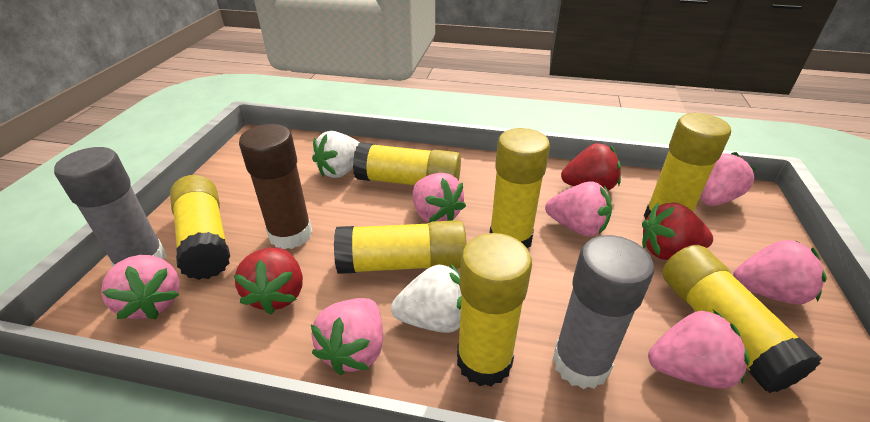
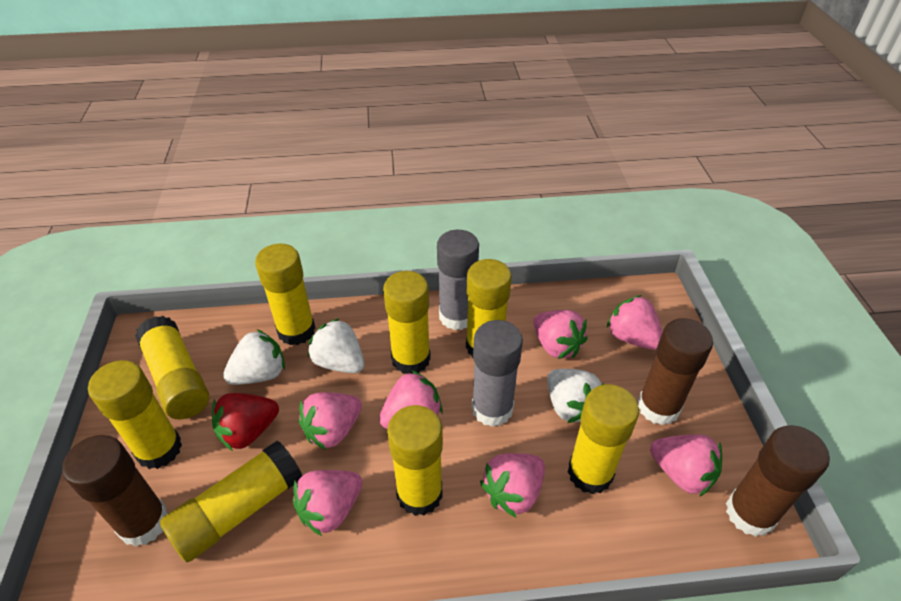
brown glue stick: [239,124,312,249] = 1 -> [62,435,168,547] [638,318,713,425] [726,425,830,537] = 3
red strawberry: [234,247,303,314] [561,143,621,191] [642,202,713,260] = 3 -> [212,393,279,451] = 1
white strawberry: [312,131,360,178] [391,264,462,333] = 2 -> [223,329,285,385] [308,318,364,373] [547,369,604,423] = 3
yellow glue stick: [170,175,230,280] [334,220,467,274] [353,142,461,185] [457,233,532,386] [489,128,550,248] [644,113,731,220] [662,245,822,393] = 7 -> [88,360,182,469] [135,316,209,419] [160,441,302,562] [255,244,315,345] [383,271,431,374] [387,405,443,516] [466,259,512,358] [568,384,639,494] = 8

